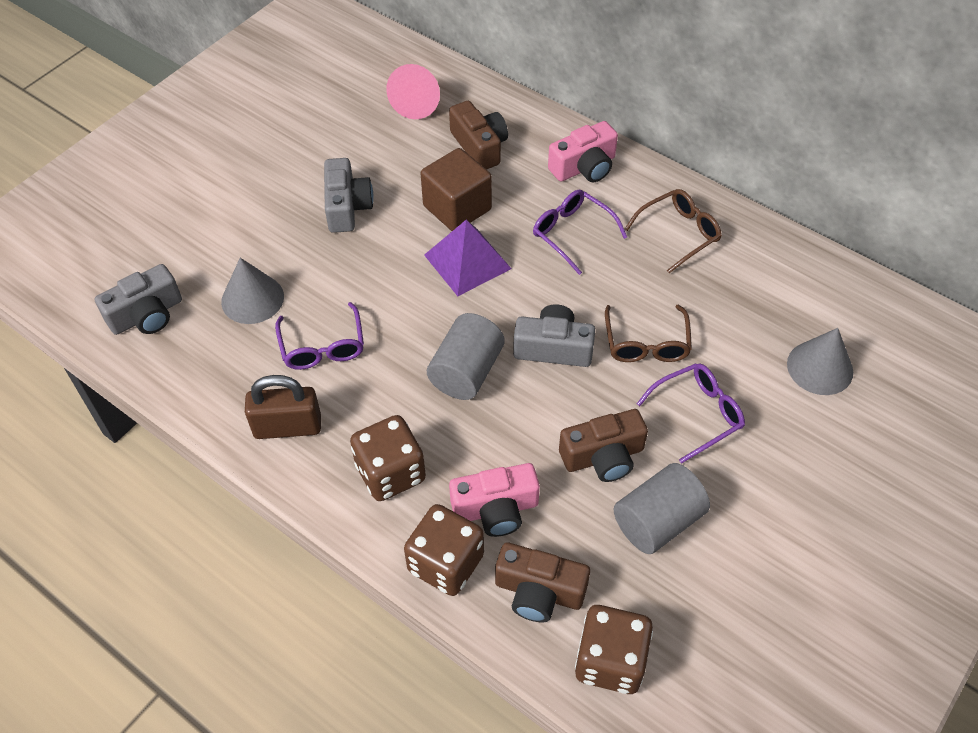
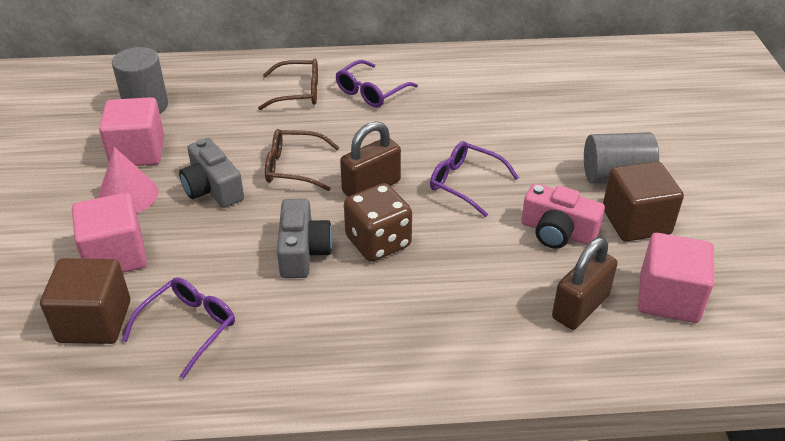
brown camera: [449,101,508,169] [495,542,590,622] [559,409,648,482] = 3 -> none = 0
brown cube: [421,148,492,231] = 1 -> [40,258,130,344] [603,161,684,242] = 2
brown dice: [350,415,426,501] [404,504,484,596] [575,605,653,694] = 3 -> [344,183,412,262] = 1
brown padlock: [245,375,321,439] = 1 -> [340,121,401,197] [552,237,618,330] = 2
grey camera: [95,264,182,335] [324,158,374,233] [513,304,595,367] = 3 -> [179,138,244,208] [277,199,333,278] = 2
grey cone: [221,258,284,324] [787,328,853,395] = 2 -> none = 0
pink camera: [449,463,540,537] [548,121,618,182] = 2 -> [521,183,605,249] = 1
pink cube: none = 0 -> [72,193,147,273] [99,97,164,166] [638,233,714,323] = 3
purple pyramid: [424,220,511,296] = 1 -> none = 0

